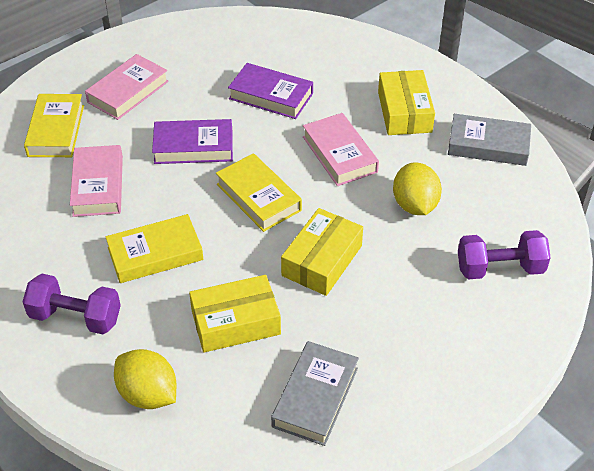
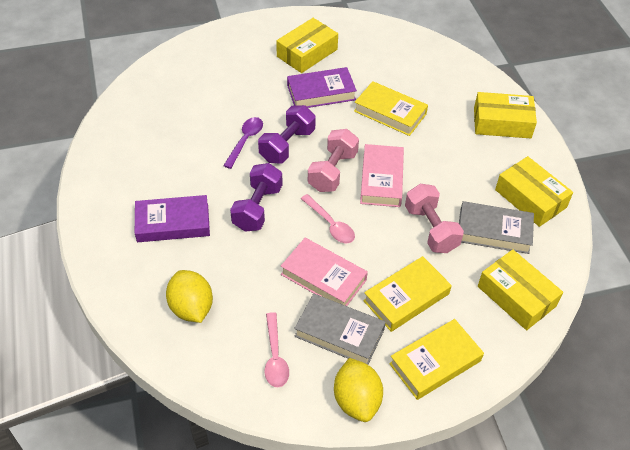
pink book: [70,145,123,217] [85,54,169,120] [303,113,379,186] = 3 -> [281,238,368,306] [360,144,404,207] = 2
pink dumbbell: none = 0 -> [308,129,359,192] [405,184,464,253] = 2
pink spoon: none = 0 -> [265,312,289,387] [301,194,355,243] = 2
purple spoon: none = 0 -> [223,117,263,169] = 1
yellow box: [189,275,281,352] [281,208,363,296] [378,70,435,135] = 3 -> [276,18,338,73] [474,92,537,138] [478,249,563,330] [495,156,573,227] = 4

